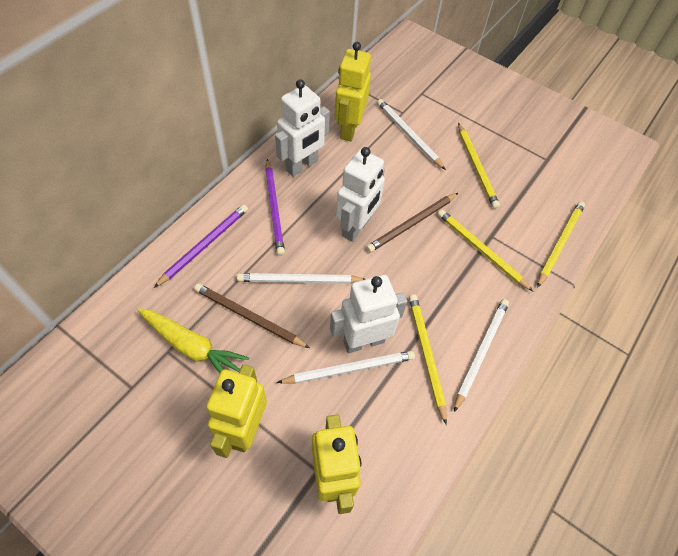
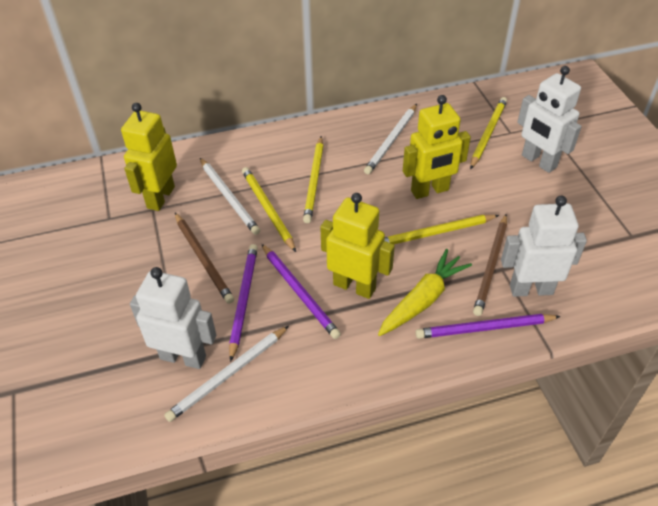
purple pencil: [154,204,248,288] [265,159,285,256] = 2 -> [229,244,258,362] [262,244,341,339] [415,314,561,339] = 3
white pencil: [237,273,365,284] [277,351,415,384] [377,99,446,170] [454,299,509,412] = 4 -> [164,326,289,422] [200,158,260,235] [364,104,417,174] = 3

